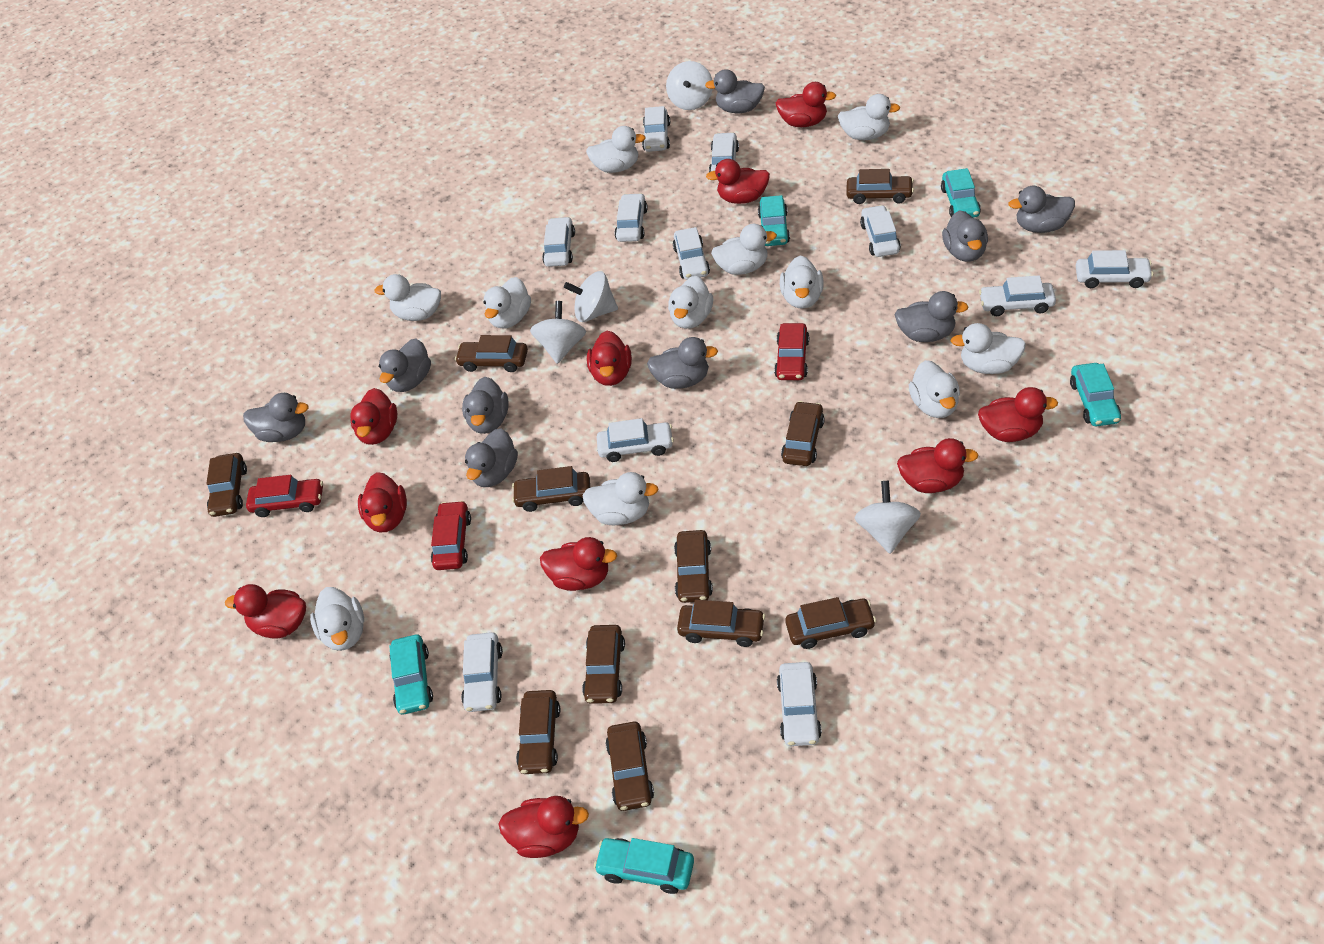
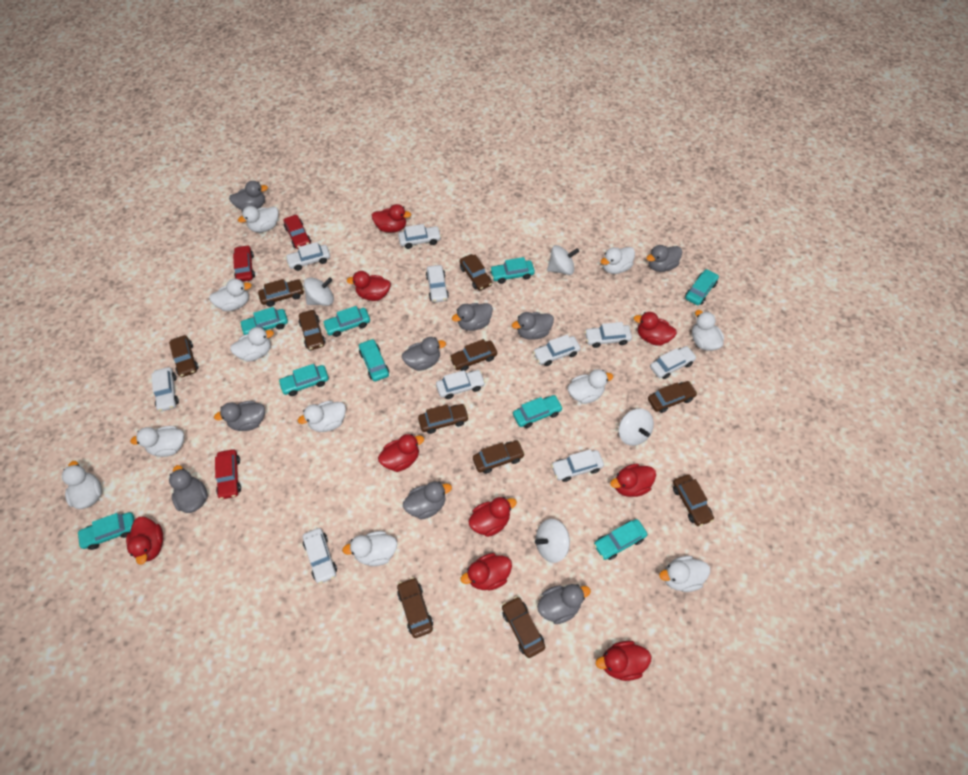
red duck: [225,584,306,639] [350,388,397,445] [358,472,407,532] [498,796,589,858] [540,537,617,591] [587,331,632,386] [706,159,770,204] [776,82,836,127] [897,438,978,493] [978,387,1058,442] = 10 -> [126,517,163,565] [347,271,391,301] [372,204,411,233] [378,434,424,472] [460,553,512,590] [468,497,517,537] [596,641,652,681] [610,464,656,497] [634,312,677,346] = 9
turquoise car: [389,635,433,715] [594,838,694,894] [758,195,790,246] [941,168,981,218] [1070,363,1121,426] = 5 -> [77,512,135,550] [240,307,288,335] [278,364,329,396] [323,306,370,337] [359,339,389,382] [490,257,535,284] [513,395,563,428] [594,519,647,560] [685,269,719,305] = 9
white car: [461,632,503,712] [542,217,575,267] [597,418,674,462] [615,193,648,242] [642,106,670,152] [673,227,710,280] [709,132,739,172] [777,662,822,746] [860,205,901,257] [979,275,1056,316] [1076,250,1153,288] = 11 -> [151,367,179,412] [285,242,330,271] [303,528,337,584] [398,224,441,249] [426,265,449,303] [436,370,485,399] [533,334,581,366] [551,449,604,482] [585,322,632,348] [650,346,697,379] = 10

